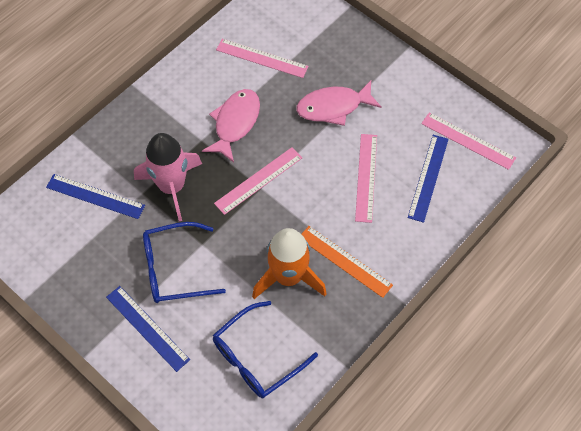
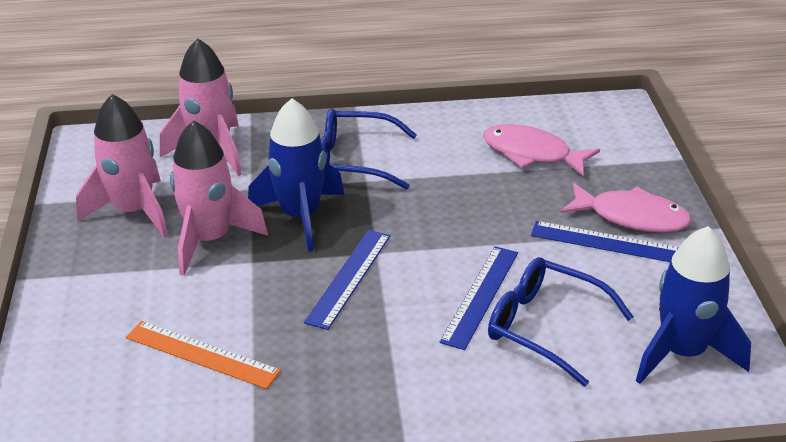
blue rocket: none = 0 -> [248,98,344,252] [636,226,751,384] = 2
orange rocket: [252,228,327,299] = 1 -> none = 0
pink rocket: [134,133,202,221] = 1 -> [76,94,168,238] [160,38,242,176] [170,120,268,276] = 3
pink ruler: [214,147,302,215] [216,39,309,78] [355,134,377,223] [421,112,516,170] = 4 -> none = 0

